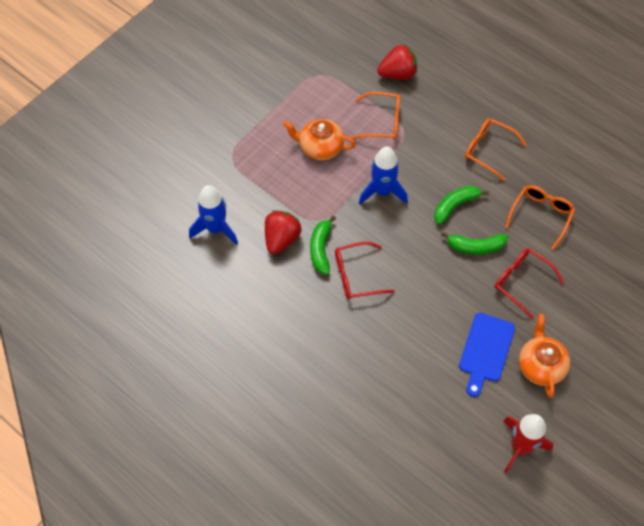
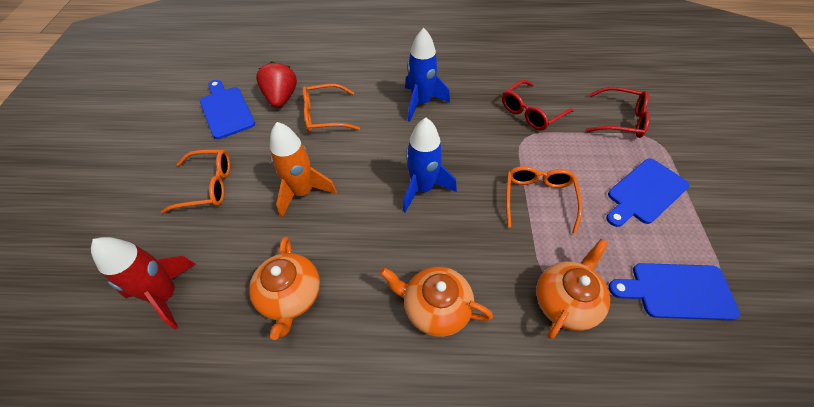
blue cutting board: [459,313,515,397] = 1 -> [200,80,255,139] [606,158,689,227] [609,263,740,320] = 3
green banana: [310,215,336,275] [434,186,489,225] [441,232,508,255] = 3 -> none = 0
orange rocket: none = 0 -> [270,122,337,218] = 1
orange teapot: [283,119,356,160] [519,314,570,398] = 2 -> [249,237,320,340] [380,267,493,337] [536,239,610,339] = 3
red strawberry: [265,210,301,254] [377,45,417,79] = 2 -> [256,61,297,108] = 1

